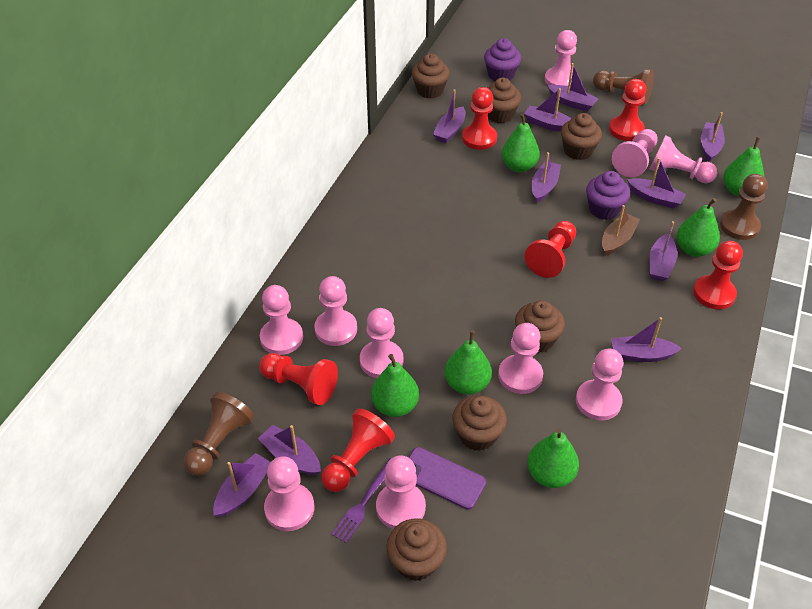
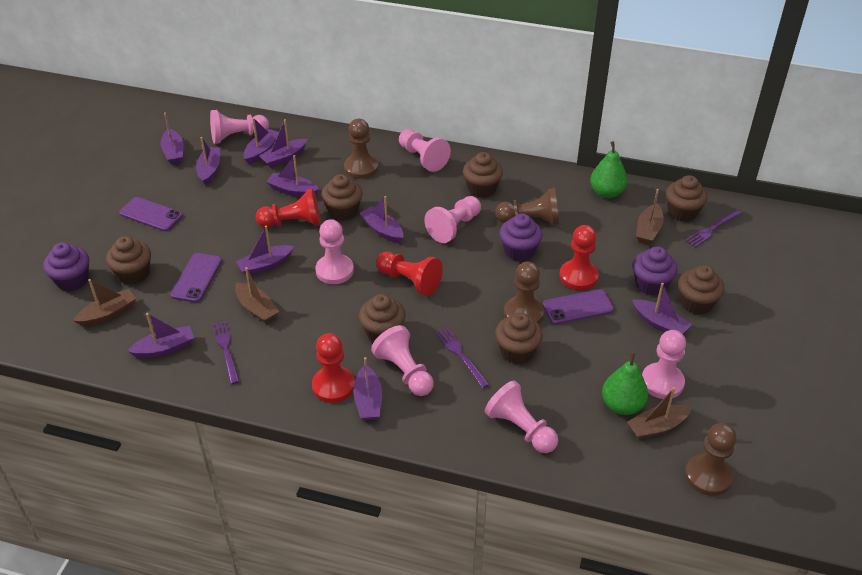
brown boat: [602,205,640,256] = 1 -> [73,279,136,326] [235,267,279,323] [627,387,692,440] [636,189,664,244] = 4
brown cupcake: [387,519,447,581] [412,54,450,98] [452,395,507,451] [487,78,521,123] [515,300,565,353] [561,113,602,160] = 6 -> [106,236,151,285] [321,174,362,221] [359,294,405,342] [463,152,503,198] [495,313,543,364] [666,175,708,222] [678,265,724,315] = 7
brown pawn: [183,392,254,476] [593,69,654,104] [720,174,768,240] = 3 -> [344,119,378,179] [495,188,559,225] [504,262,544,324] [685,423,737,496] = 4
green pear: [371,354,419,417] [445,330,492,395] [501,113,540,172] [527,428,579,488] [677,198,720,257] [723,137,764,196] = 6 -> [590,141,628,198] [602,352,648,415] = 2
pink pawn: [260,285,303,355] [264,456,314,531] [314,276,357,346] [360,308,403,378] [376,455,426,529] [498,323,543,394] [545,30,577,87] [576,349,623,420] [612,129,658,177] [650,135,717,183] = 10 -> [210,110,269,144] [315,219,354,284] [371,325,434,396] [399,129,451,172] [424,196,481,243] [485,381,558,453] [642,330,686,399] = 7
purple cupcake: [484,38,521,81] [586,171,630,220] = 2 -> [43,242,89,291] [499,213,543,261] [633,246,678,295] = 3
purple fork: [331,458,391,543] = 1 -> [212,321,240,384] [435,328,490,388] [685,209,742,248] = 3
purple phone: [408,447,486,510] = 1 -> [119,197,183,231] [171,253,222,302] [543,289,614,324] = 3
red pawn: [259,353,338,405] [322,408,395,492] [462,87,497,150] [525,221,576,278] [609,79,646,141] [693,241,743,309] = 6 -> [256,189,321,228] [312,333,355,403] [376,252,443,296] [560,225,599,290] = 4

